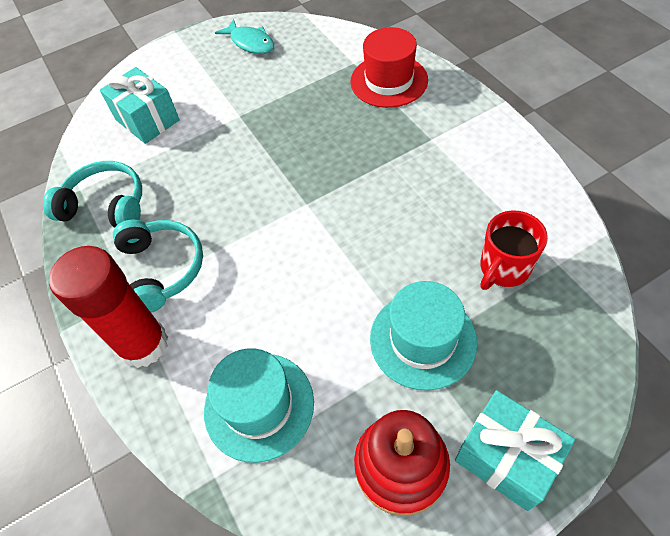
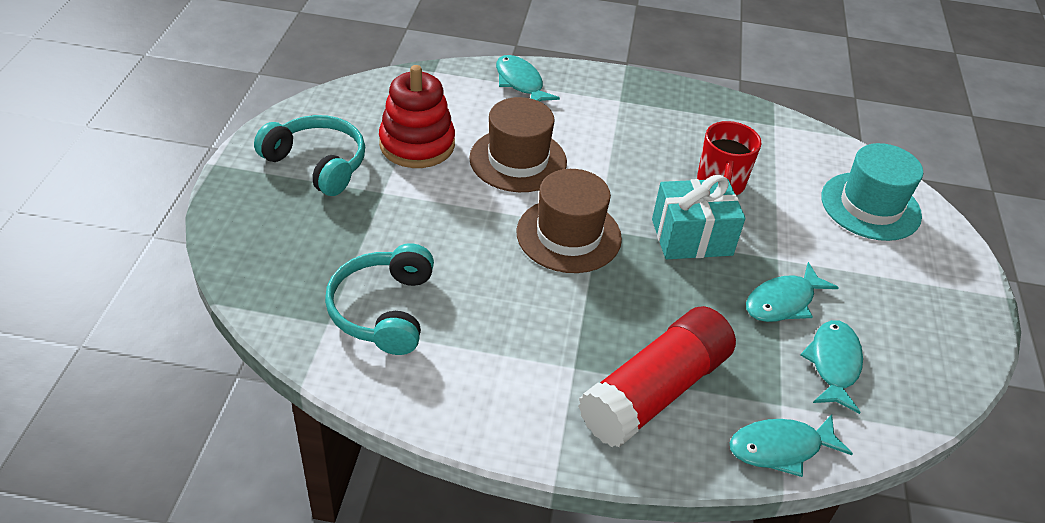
brown hat: none = 0 -> [469,97,567,192] [517,169,622,273] = 2
red hat: [350,27,428,108] = 1 -> none = 0
turquoise fish: [215,19,274,54] = 1 -> [496,55,560,101] [730,414,853,477] [746,262,839,322] [800,320,863,414] = 4
turquoise gift: [100,67,180,144] [455,390,575,511] = 2 -> [652,175,745,259] = 1
turquoise hat: [204,348,314,463] [370,281,477,391] = 2 -> [821,143,923,241] = 1

